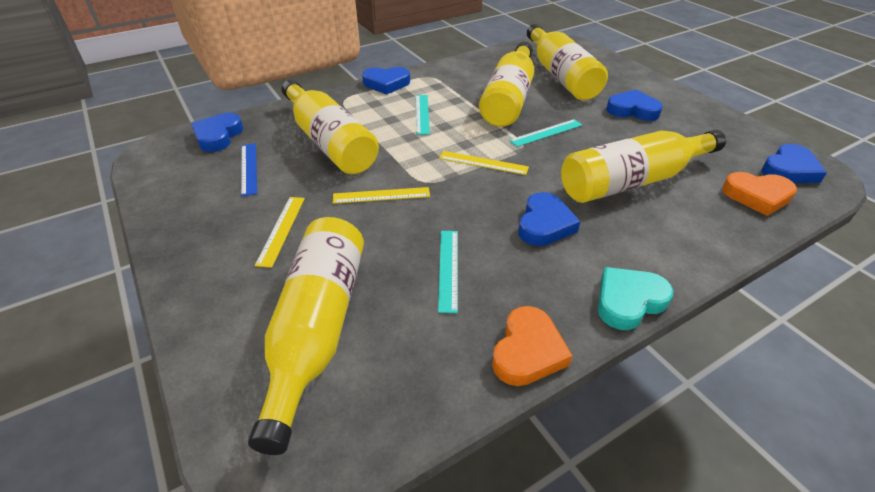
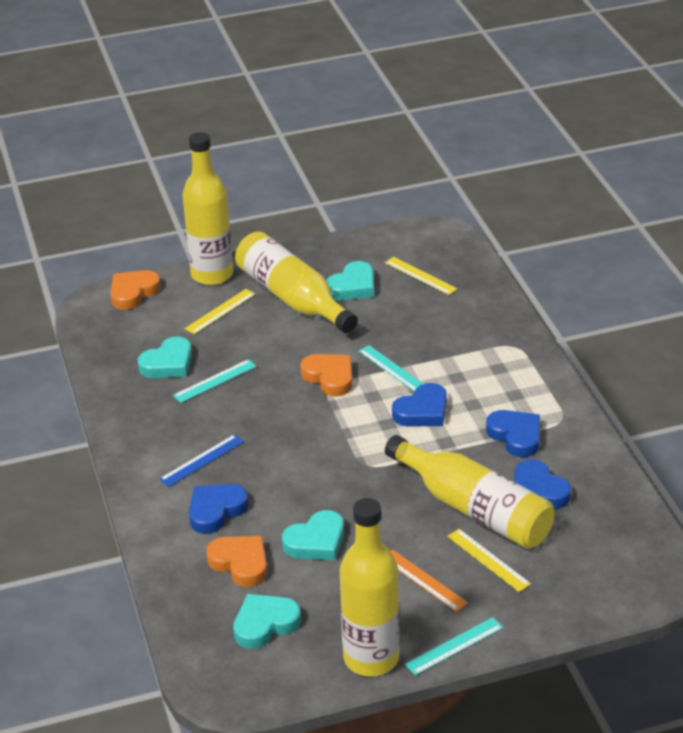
blue heart: [191,113,243,152] [362,67,410,95] [518,192,581,246] [606,90,663,121] [761,144,827,183] = 5 -> [189,484,248,534] [392,383,447,427] [486,410,540,457] [514,459,571,509] = 4
orange heart: [492,306,573,386] [722,172,797,216] = 2 -> [110,270,161,310] [206,536,267,587] [300,354,352,397] = 3
orange ruler: none = 0 -> [391,550,468,612] = 1
turquoise heart: [598,267,674,330] = 1 -> [138,336,192,378] [233,594,301,649] [282,510,344,560] [326,261,374,300] = 4
yellow bottle: [248,217,364,455] [282,80,379,174] [479,41,534,127] [527,24,608,100] [561,130,726,203] = 5 -> [183,132,233,285] [235,231,358,333] [340,498,400,676] [385,435,555,549] = 4

